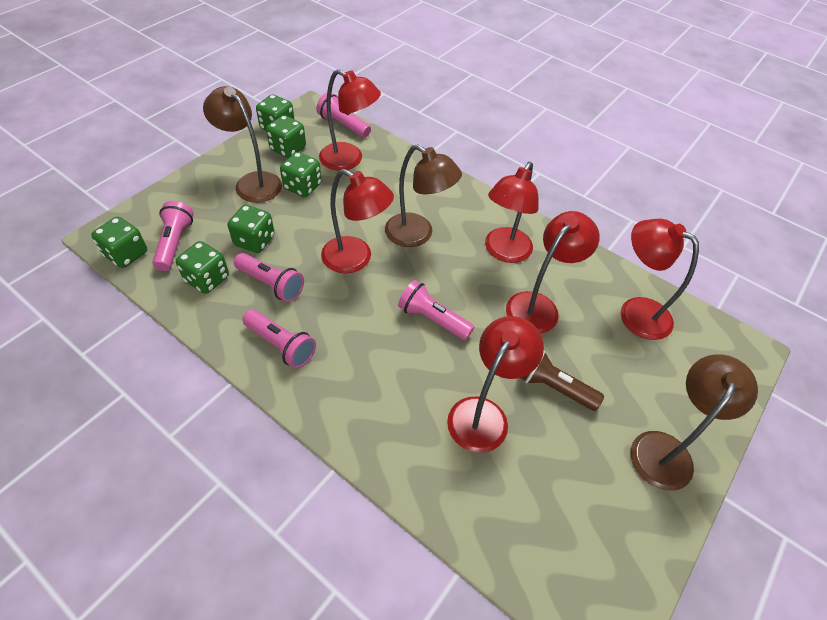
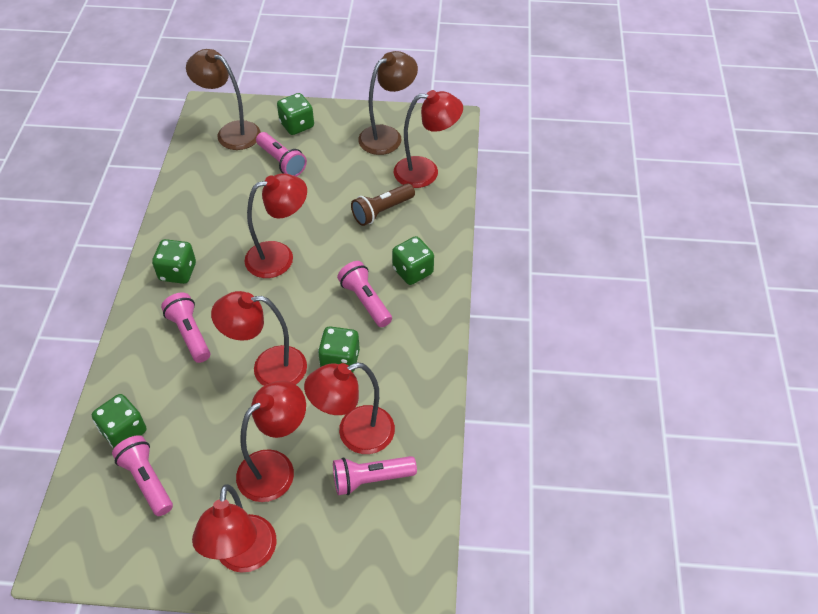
brown lamp: [203,86,282,203] [385,144,462,247] [631,354,758,491] = 3 -> [186,49,261,150] [358,51,418,155] = 2
green dice: [91,217,147,268] [176,241,229,294] [228,205,275,253] [256,94,295,131] [266,115,306,158] [280,152,322,197] = 6 -> [92,394,146,448] [152,239,196,284] [277,93,314,135] [318,326,360,372] [392,236,434,285] = 5

